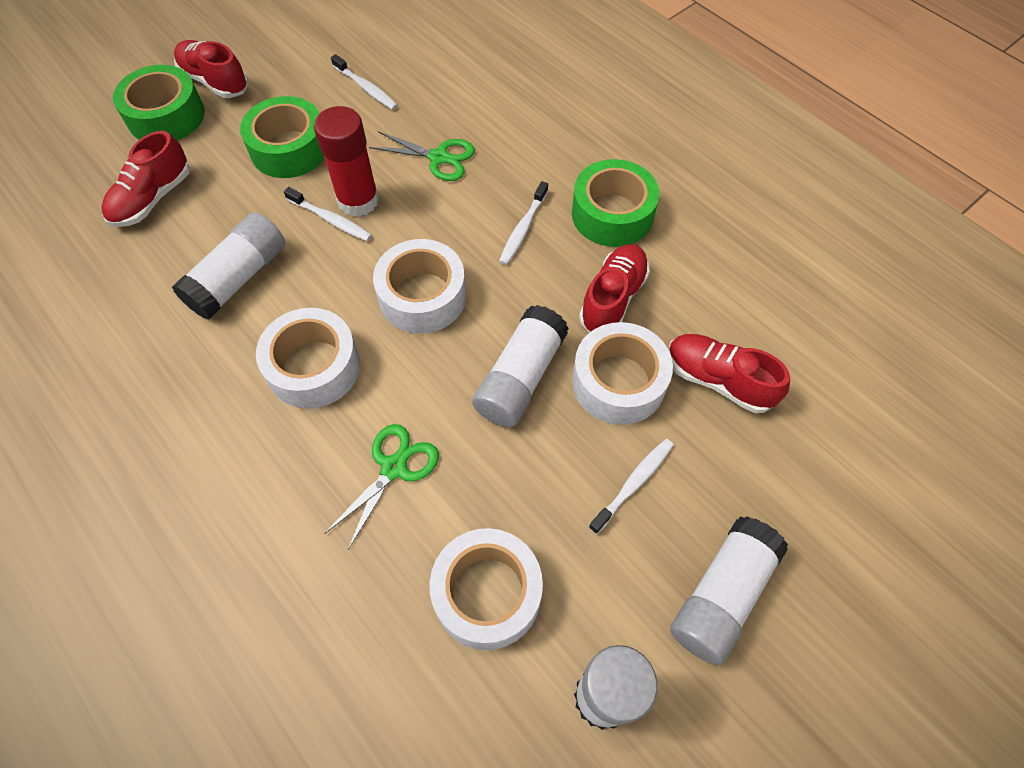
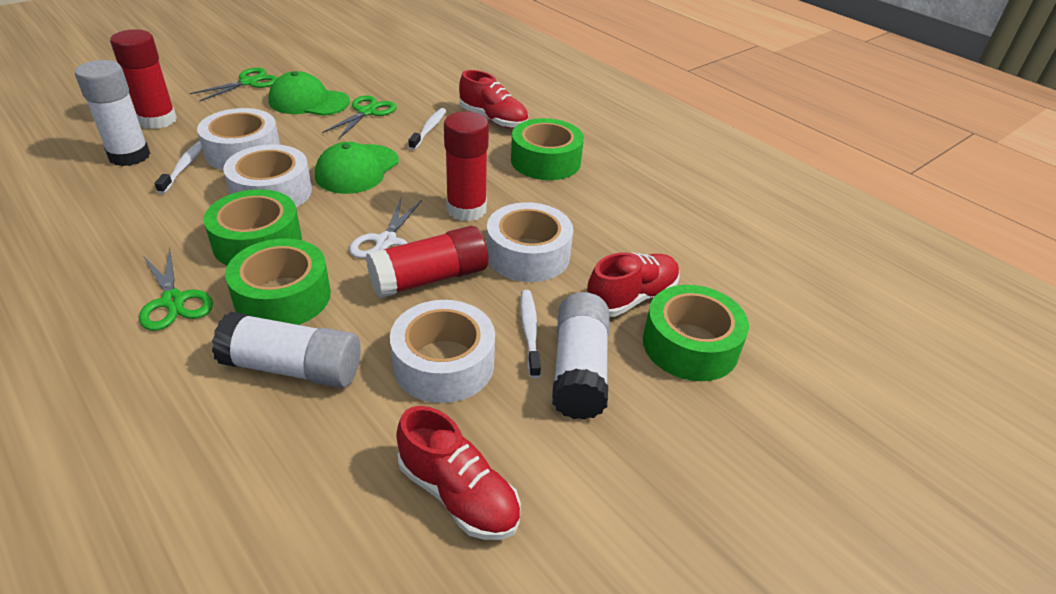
green cap: none = 0 -> [268,71,350,116] [315,142,399,194] = 2
green scissors: [324,424,439,550] [369,131,475,181] = 2 -> [139,247,213,331] [190,68,278,102] [322,95,397,139] = 3
green tape: [113,65,205,141] [240,96,325,178] [572,159,659,247] = 3 -> [203,189,302,265] [225,238,331,325] [511,118,584,180] [643,285,749,381] = 4
red glue stick: [314,106,379,217] = 1 -> [110,29,177,129] [366,226,488,298] [444,111,489,221] = 3
red shoe: [101,131,190,227] [174,40,249,98] [579,244,650,333] [668,334,790,413] = 4 -> [396,406,521,540] [459,70,528,128] [587,252,680,317] = 3
white glue stick: [172,212,285,320] [472,305,569,427] [574,645,657,730] [670,516,788,665] = 4 -> [75,60,151,166] [212,312,361,388] [552,292,609,420] = 3
white scissors: none = 0 -> [349,198,422,258] = 1
white toothbrush: [284,187,372,241] [331,54,398,110] [499,181,548,265] [589,439,674,534] = 4 -> [154,141,202,194] [408,108,446,150] [520,290,541,378] = 3

